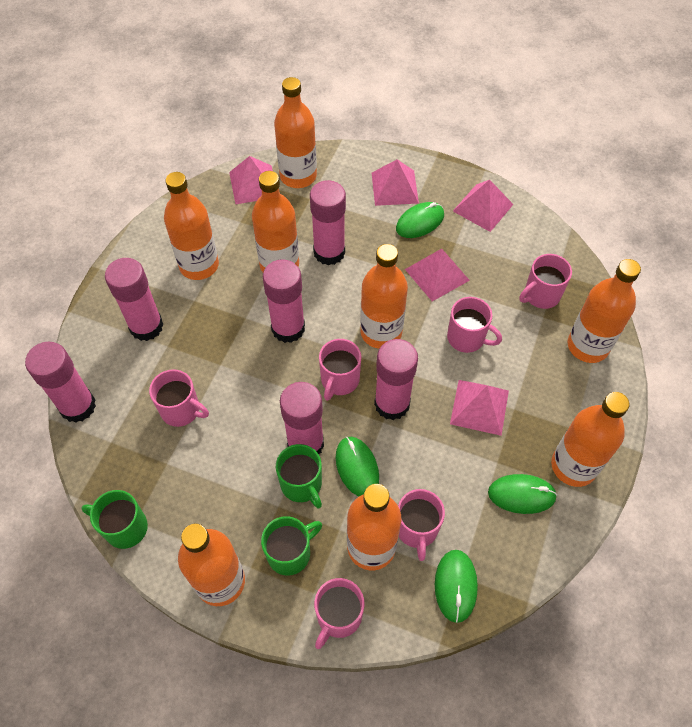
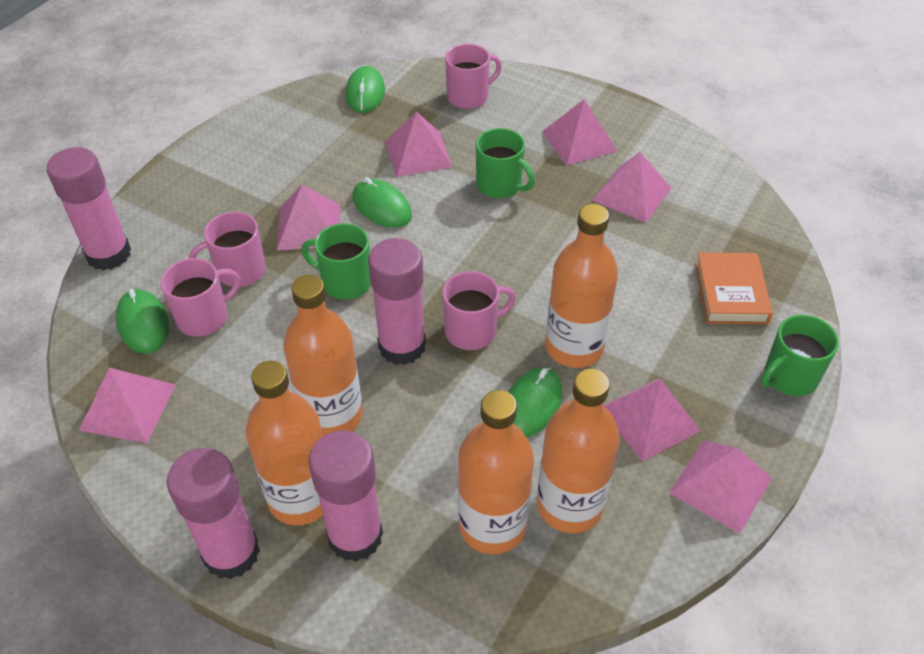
orange book: none = 0 -> [695,252,773,324] = 1
orange bottle: [164,172,219,280] [178,524,245,606] [252,171,299,272] [274,77,317,188] [347,484,402,570] [360,244,408,349] [551,392,630,487] [567,259,641,363] = 8 -> [246,361,323,526] [283,275,363,436] [458,390,534,554] [537,369,620,533] [545,204,618,368] = 5
pink glue stick: [25,342,96,423] [105,258,164,341] [263,259,305,343] [280,382,324,454] [310,180,346,265] [374,339,418,420] = 6 -> [47,147,131,270] [167,448,260,580] [309,430,383,562] [368,238,426,365] = 4
pink mug: [149,369,209,427] [314,578,365,649] [319,339,361,401] [398,489,445,561] [447,297,502,353] [519,254,572,309] = 6 -> [161,258,241,337] [189,212,266,287] [442,271,516,350] [445,44,502,109] = 4
pink pyramid: [229,156,273,204] [372,159,419,206] [405,249,470,301] [450,380,509,436] [453,180,514,232] = 5 -> [79,367,176,443] [277,185,340,250] [385,112,453,177] [542,99,617,165] [592,152,671,223] [604,379,701,461] [669,440,772,534] = 7

